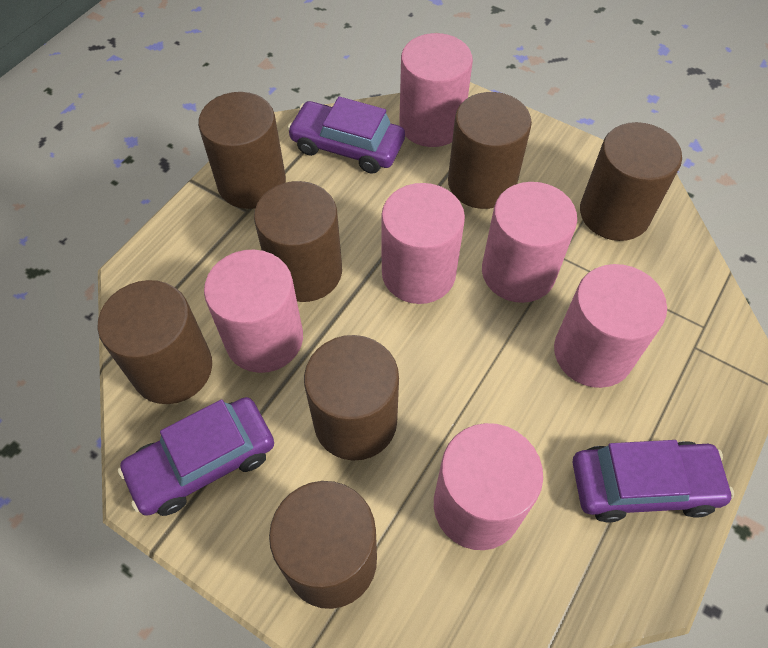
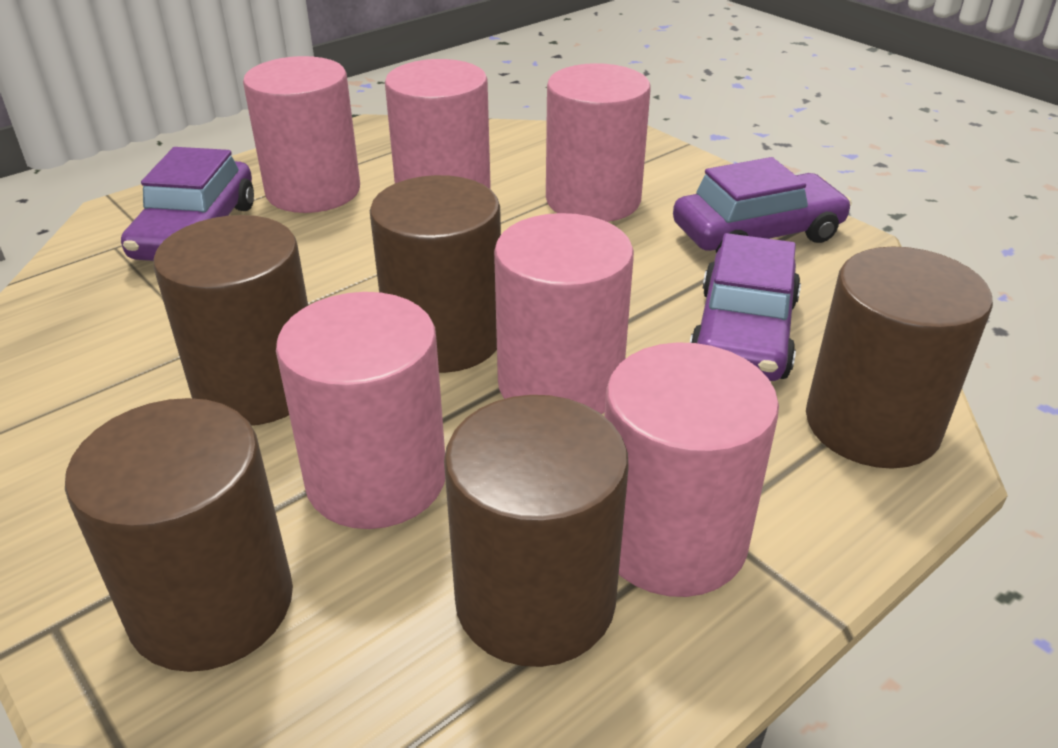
brown cylinder: [97,280,212,404] [198,92,286,209] [254,181,342,302] [269,481,377,609] [304,335,399,461] [448,92,532,209] [580,122,682,241] = 7 -> [65,398,293,672] [153,215,308,426] [370,175,501,373] [444,395,629,667] [806,246,993,469] = 5

